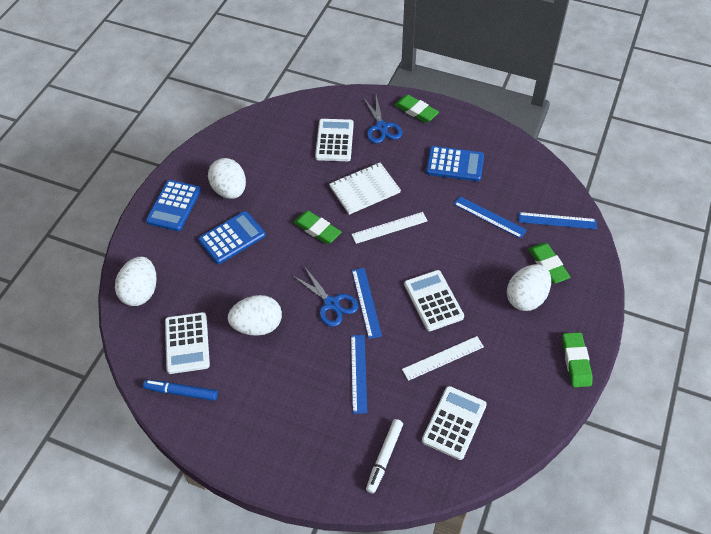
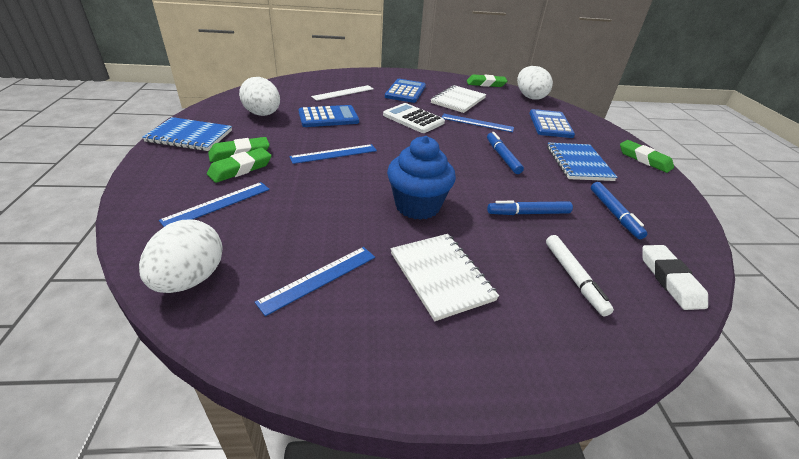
blue cupcake: none = 0 -> [387,136,456,220] = 1
blue marker: [143,380,218,401] = 1 -> [487,132,524,174] [487,201,573,215] [591,182,647,239] = 3
blue notebook: none = 0 -> [142,117,232,151] [547,143,617,181] = 2
blue scissors: [292,266,358,327] [363,95,402,143] = 2 -> none = 0
white calculator: [165,312,210,374] [315,119,354,161] [404,270,464,331] [422,386,487,460] = 4 -> [383,103,445,133] = 1
white egg: [115,257,157,306] [208,158,246,199] [228,295,282,336] [507,264,551,311] = 4 -> [139,219,223,293] [239,77,280,116] [517,66,553,100] = 3
white eraser: none = 0 -> [642,245,708,310] = 1
white notebook: [329,162,401,215] = 1 -> [391,234,499,321] [431,85,486,113] = 2
white ruler: [351,212,428,244] [402,336,484,381] = 2 -> [311,85,374,101] = 1

